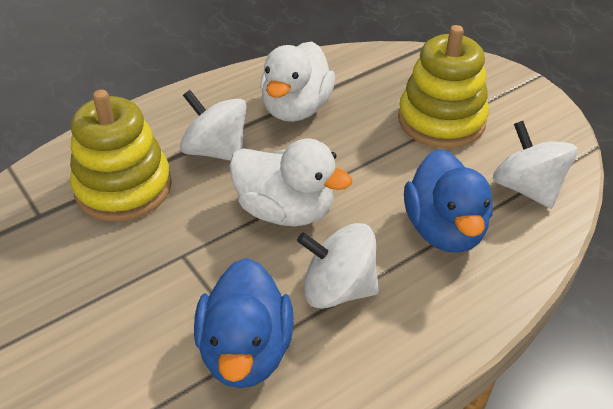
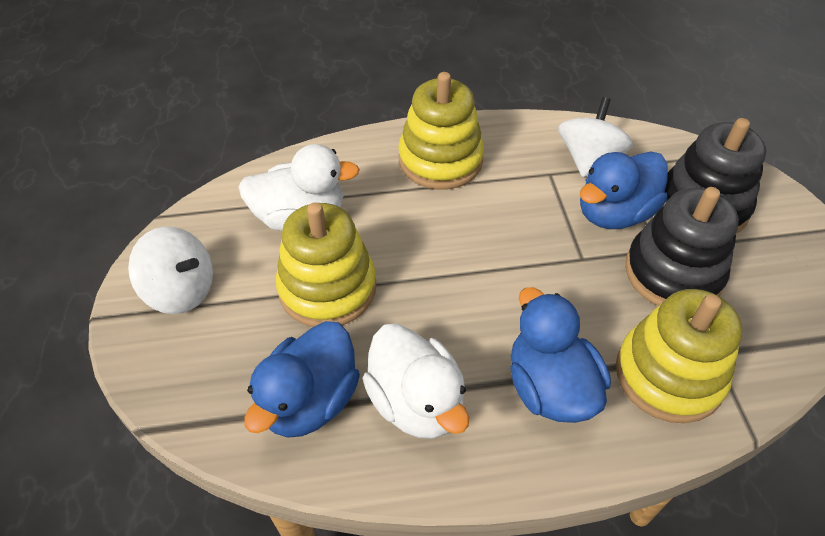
black stacking toy: none = 0 -> [625,187,739,306] [663,118,766,234] = 2
blue duck: [194,258,294,388] [404,149,493,253] = 2 -> [245,321,360,438] [510,287,611,423] [580,151,668,229] = 3
white spinning top: [180,90,246,161] [297,223,379,309] [493,121,578,209] = 3 -> [128,227,213,314] [558,97,633,177] = 2
yellow stacking toy: [70,90,172,222] [398,25,489,148] = 2 -> [275,203,376,327] [398,72,484,190] [616,289,742,423] = 3

